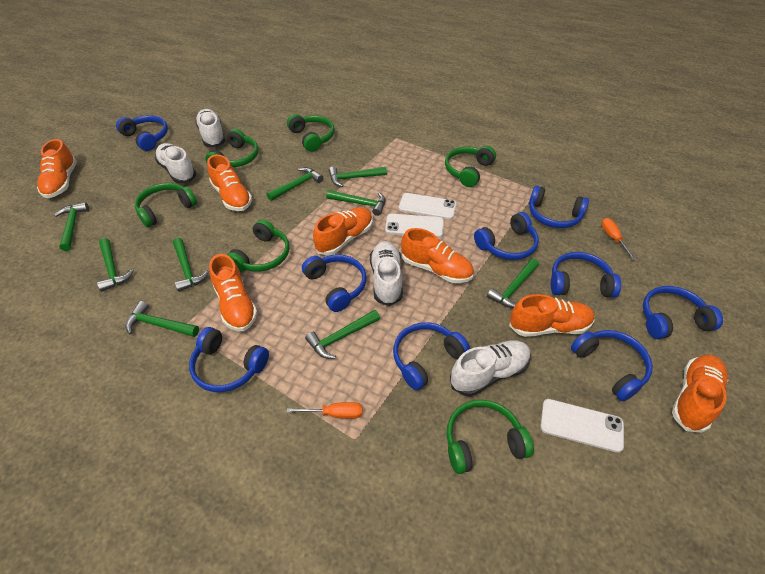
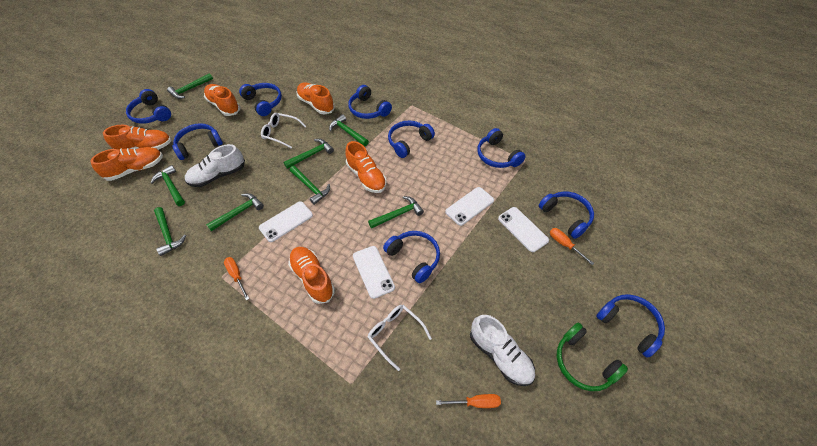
green hammer: [54,202,89,251] [97,238,133,292] [125,301,199,337] [173,238,209,292] [267,167,323,201] [305,310,380,359] [326,190,385,216] [329,167,387,187] [487,258,539,308] = 9 -> [151,165,185,206] [154,207,186,256] [167,73,213,99] [206,193,264,231] [284,139,334,169] [290,166,330,205] [329,114,369,146] [368,196,424,229] = 8
green headphones: [135,183,197,228] [205,129,259,167] [227,219,290,272] [287,114,335,152] [445,146,496,187] [446,400,534,474] = 6 -> [556,323,628,391] = 1
orange screwdriver: [286,402,362,419] [601,218,636,260] = 2 -> [224,257,249,300] [436,394,501,408] [550,228,594,265] = 3
orange shoe: [37,139,77,198] [207,155,252,211] [209,254,258,331] [313,207,372,255] [401,228,474,283] [509,294,595,337] [672,355,728,433] = 7 -> [90,147,163,181] [103,125,171,150] [204,84,240,116] [288,247,335,304] [297,82,335,115] [345,141,386,193] = 6
white glasses: none = 0 -> [261,113,306,148] [368,305,432,371] = 2
white phone: [385,214,444,238] [399,193,457,219] [540,399,624,453] = 3 -> [259,201,313,242] [353,246,395,299] [445,187,494,226] [498,207,549,252] = 4
white shoe: [155,143,196,183] [195,109,225,147] [370,241,403,306] [450,340,531,396] = 4 -> [185,144,245,187] [470,315,535,386] = 2

